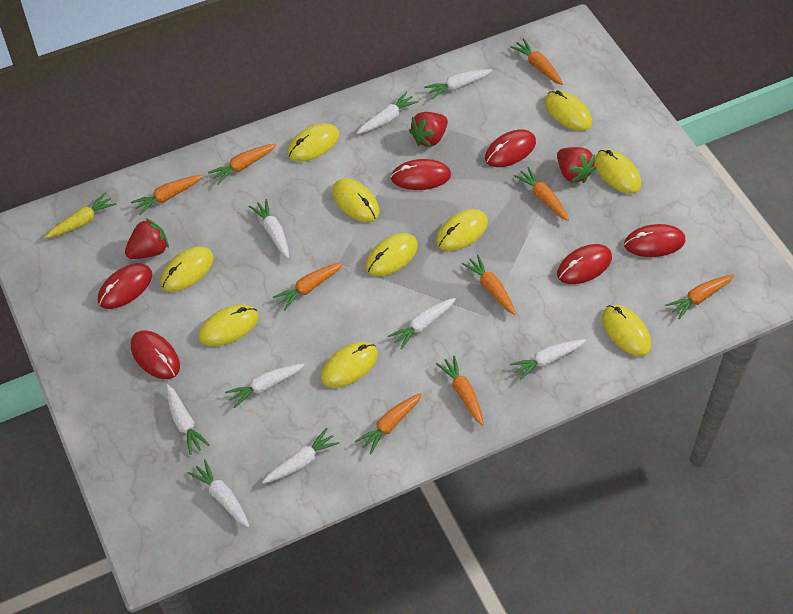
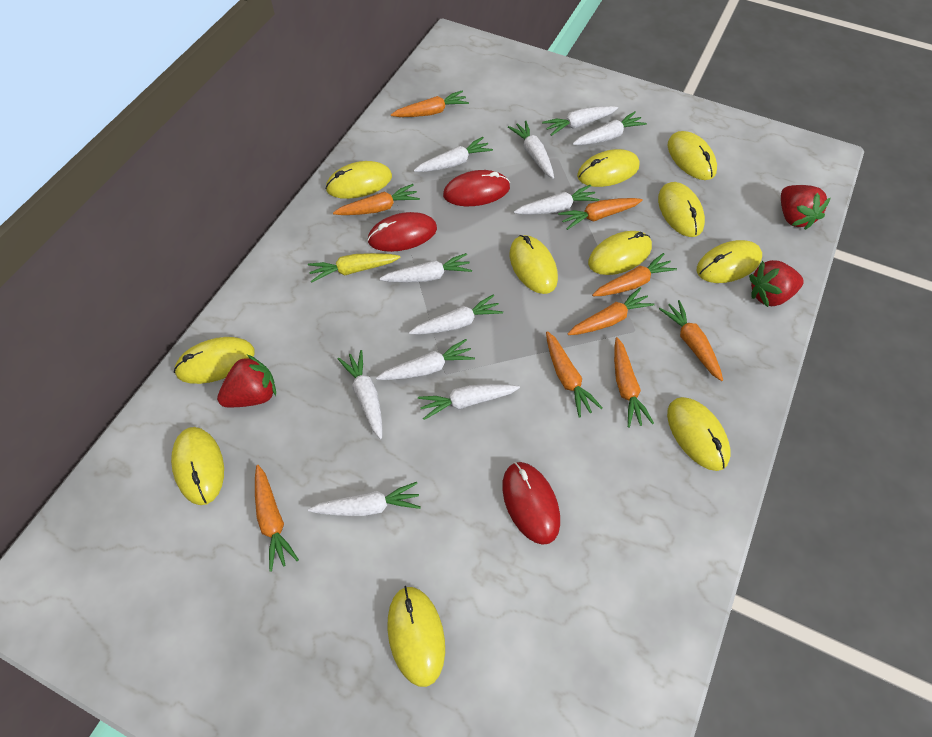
red mouse: [98,263,152,309] [131,330,180,379] [391,159,451,190] [485,129,536,167] [557,244,612,284] [624,224,685,257] = 6 -> [367,212,437,252] [443,170,510,206] [502,462,560,545] = 3
white carrot: [166,384,210,455] [188,460,249,527] [225,364,304,408] [249,199,289,259] [262,428,340,483] [357,91,419,134] [388,298,456,350] [424,69,492,100] [510,339,586,380] = 9 -> [308,482,421,516] [338,350,382,439] [376,339,475,380] [379,253,472,283] [409,294,503,335] [414,137,493,172] [418,384,520,420] [508,121,554,179] [514,185,599,215] [542,106,618,136] [572,112,647,145] = 11
yellow mouse: [160,246,214,292] [198,305,259,346] [287,123,339,162] [321,342,378,388] [332,178,379,222] [365,233,418,276] [436,209,488,251] [544,90,592,131] [594,149,641,194] [602,305,651,356] = 10 -> [171,427,224,505] [174,337,255,384] [325,161,392,199] [387,586,445,687] [510,235,558,294] [577,149,640,187] [588,231,652,275] [658,182,705,237] [667,397,730,471] [668,131,717,180] [697,240,762,283] = 11

